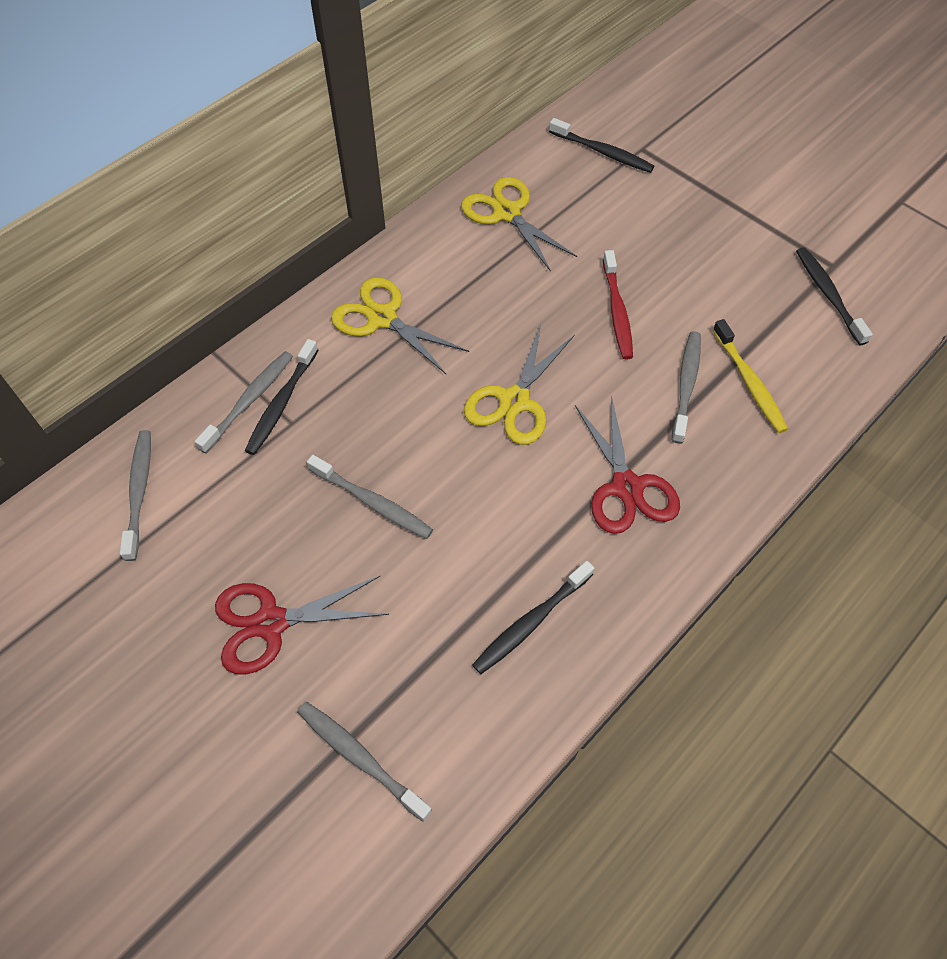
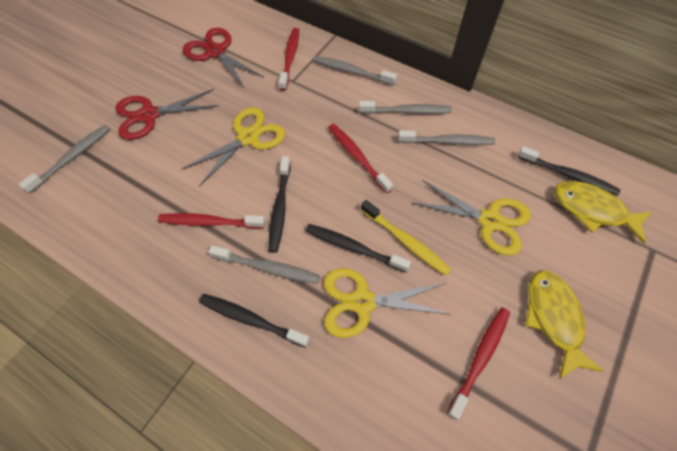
red toothbrush: [603,250,633,359] = 1 -> [158,213,265,228] [279,28,299,91] [328,124,393,194] [447,308,510,420] = 4
yellow fish: none = 0 -> [525,270,604,379] [554,181,652,243] = 2

